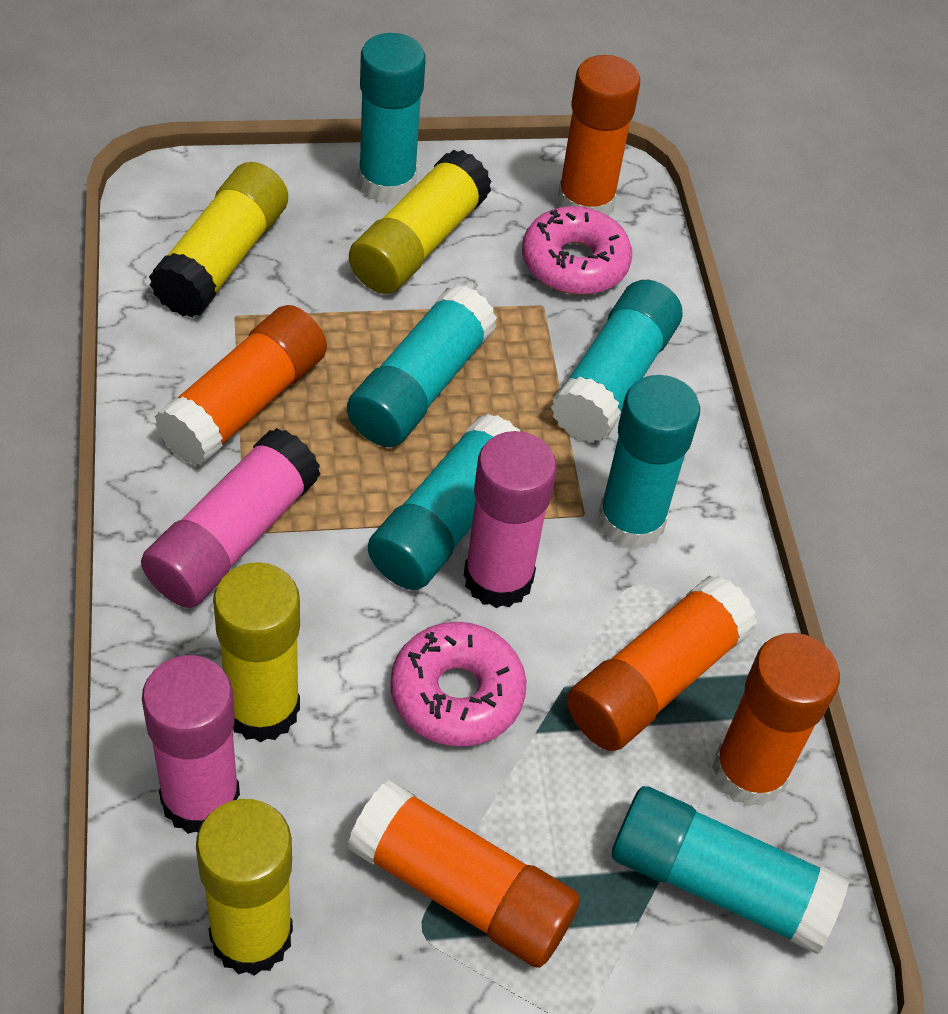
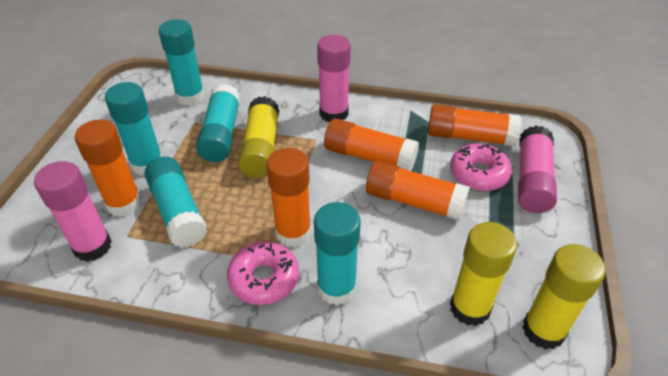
turquoise glue stick: [347,285,497,447] [358,33,426,204] [368,413,520,590] [551,280,682,442] [598,375,700,550] [612,786,849,954] = 6 -> [105,82,162,175] [145,156,207,248] [158,19,205,106] [196,84,241,162] [314,202,361,305] = 5
yellow glue stick: [149,162,288,318] [196,799,293,976] [213,562,300,742] [349,150,492,294] = 4 -> [238,96,279,178] [450,222,517,326] [522,244,606,350] = 3

